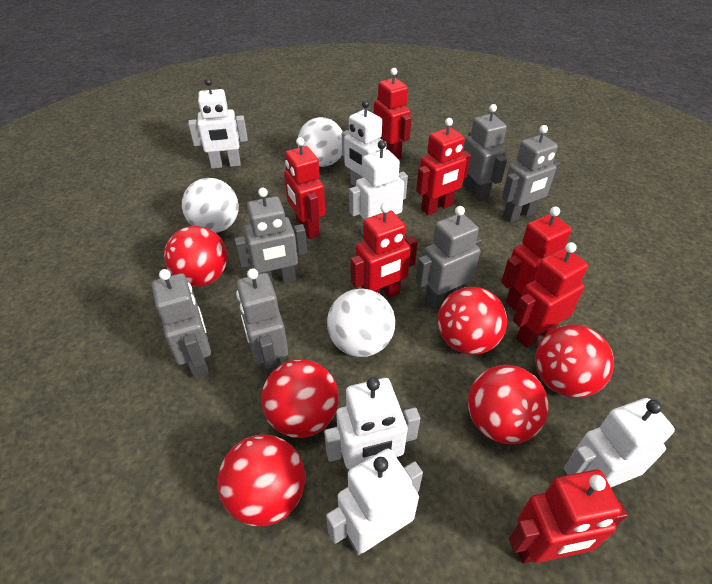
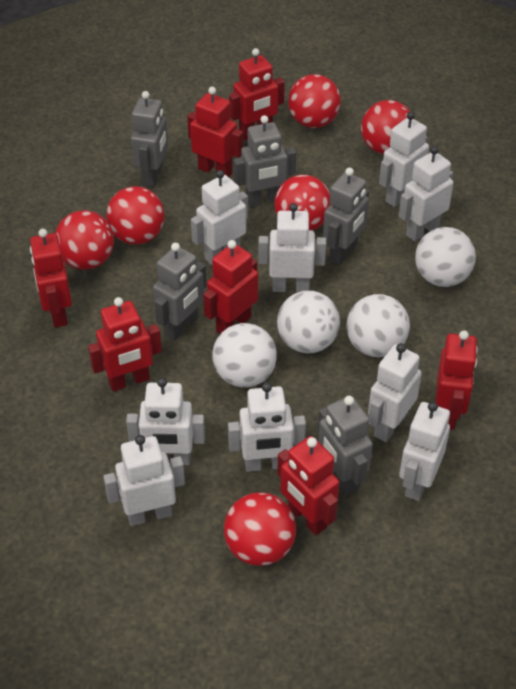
grey robot: [152,269,211,379] [234,188,307,285] [236,268,288,378] [416,206,482,310] [463,104,507,202] [502,125,560,223] = 6 -> [131,91,168,187] [153,243,207,341] [234,115,296,207] [318,396,373,495] [323,168,369,265] = 5
white ball: [182,178,239,233] [298,117,343,167] [327,288,395,357] = 3 -> [212,323,277,387] [277,291,340,353] [346,294,410,357] [415,227,476,287] = 4
white robot: [188,78,248,169] [324,377,420,473] [326,448,423,555] [342,100,387,186] [349,140,408,234] [564,398,675,487] = 6 -> [103,435,185,526] [126,377,205,466] [191,170,248,265] [228,382,306,472] [258,203,326,293] [368,343,422,442] [379,112,429,207] [399,146,453,242] [399,402,450,501] = 9

